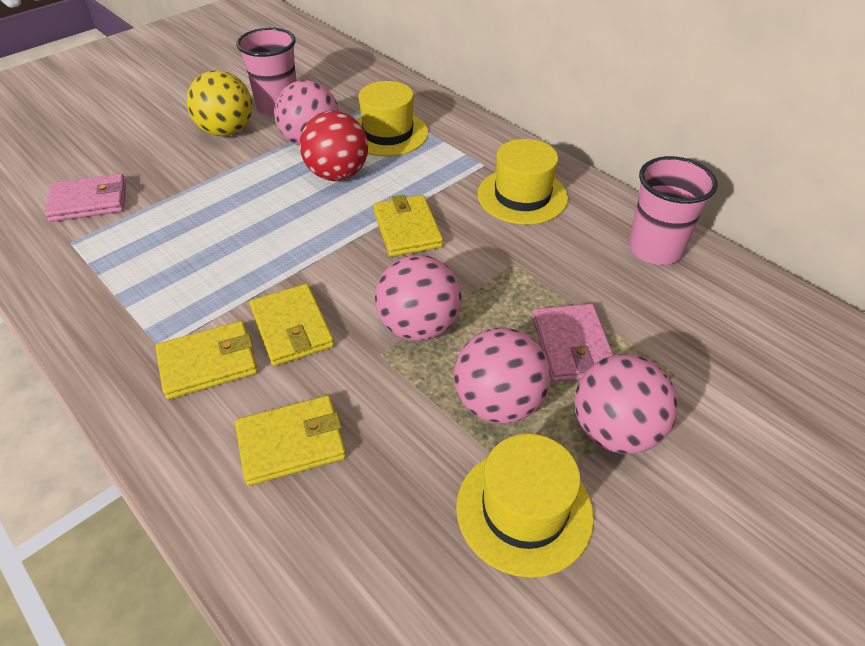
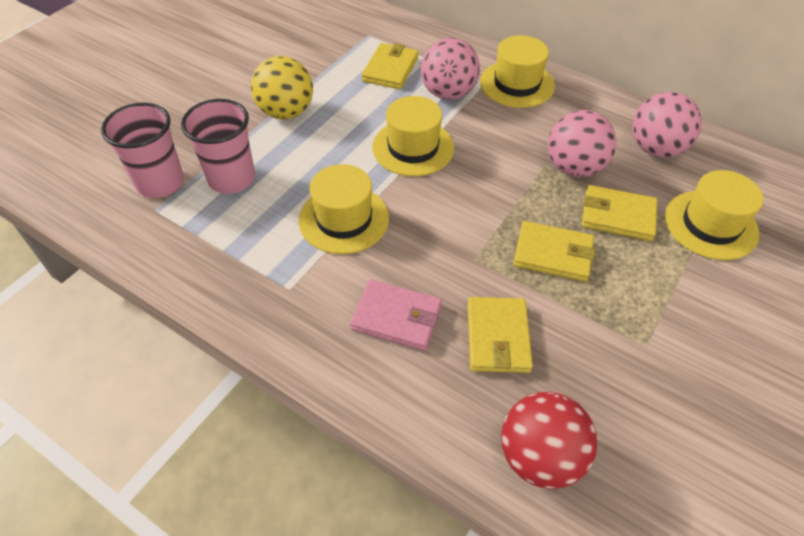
pink ball: [274,80,339,146] [375,255,462,341] [454,327,550,424] [574,354,678,454] = 4 -> [421,38,480,100] [548,110,616,177] [632,92,702,157] = 3
pink wallet: [44,173,126,222] [532,304,613,382] = 2 -> [350,279,442,351] = 1
yellow hat: [357,81,429,156] [456,434,594,578] [478,139,568,225] = 3 -> [299,164,389,254] [372,96,454,176] [480,35,555,108] [665,170,763,260] = 4

